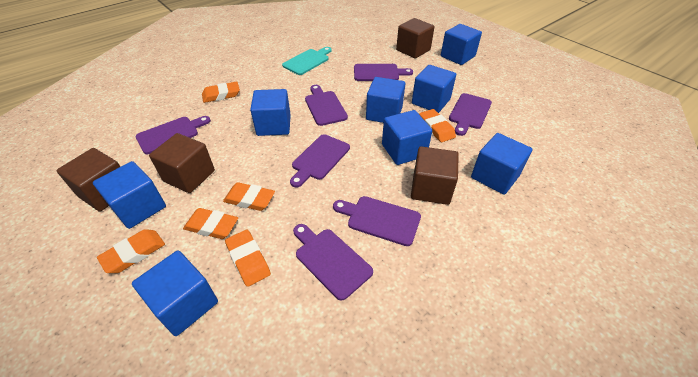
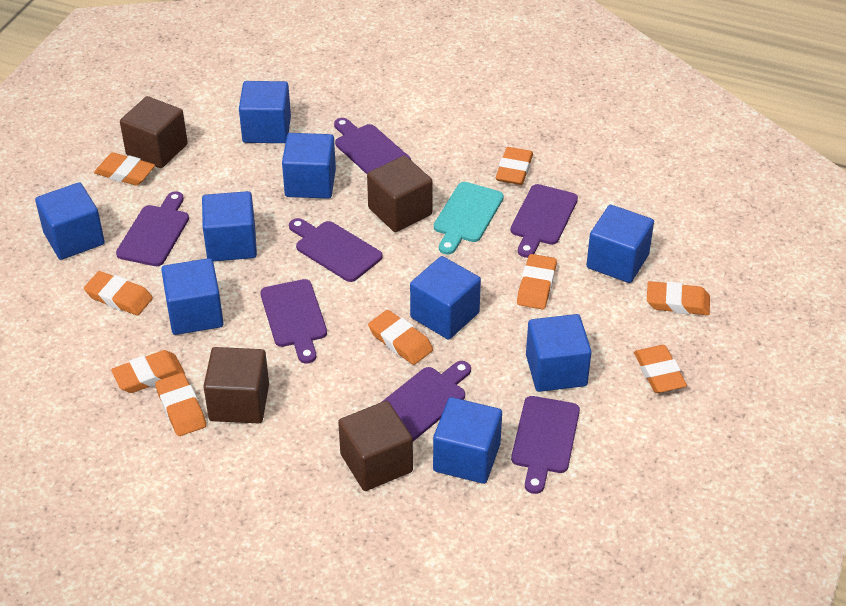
blue cube: [93,161,166,229] [132,251,218,336] [250,89,291,136] [366,77,405,123] [382,110,432,165] [412,65,456,113] [441,24,482,65] [471,133,532,195] = 8 -> [35,182,105,260] [161,258,224,335] [202,191,257,261] [239,81,291,143] [282,133,336,199] [410,256,481,339] [433,397,502,484] [526,314,592,392] [586,205,654,283] = 9
orange eraser: [97,229,165,273] [183,208,238,239] [202,82,240,103] [223,182,275,211] [225,230,271,287] [419,109,456,142] = 6 -> [84,271,153,315] [94,152,155,186] [111,350,185,393] [155,373,206,436] [368,310,433,365] [496,147,533,185] [517,254,557,309] [634,345,687,393] [647,281,710,315] = 9

